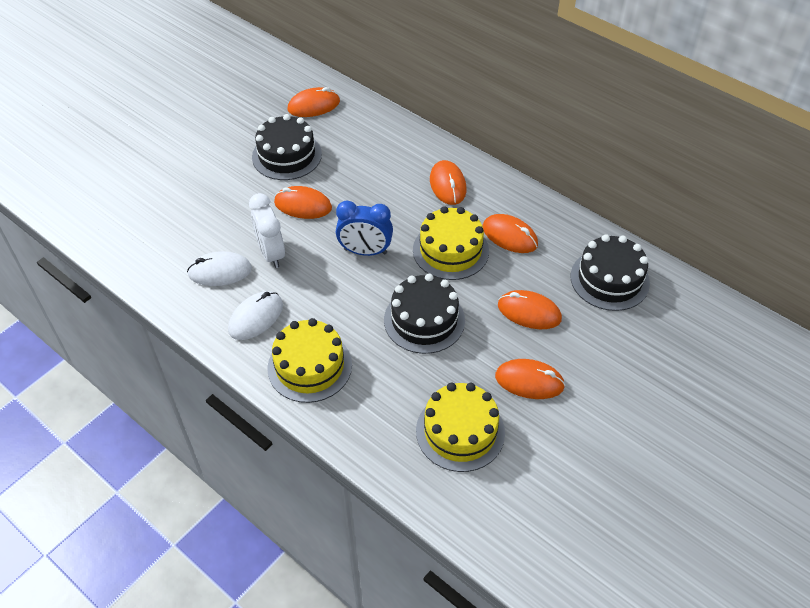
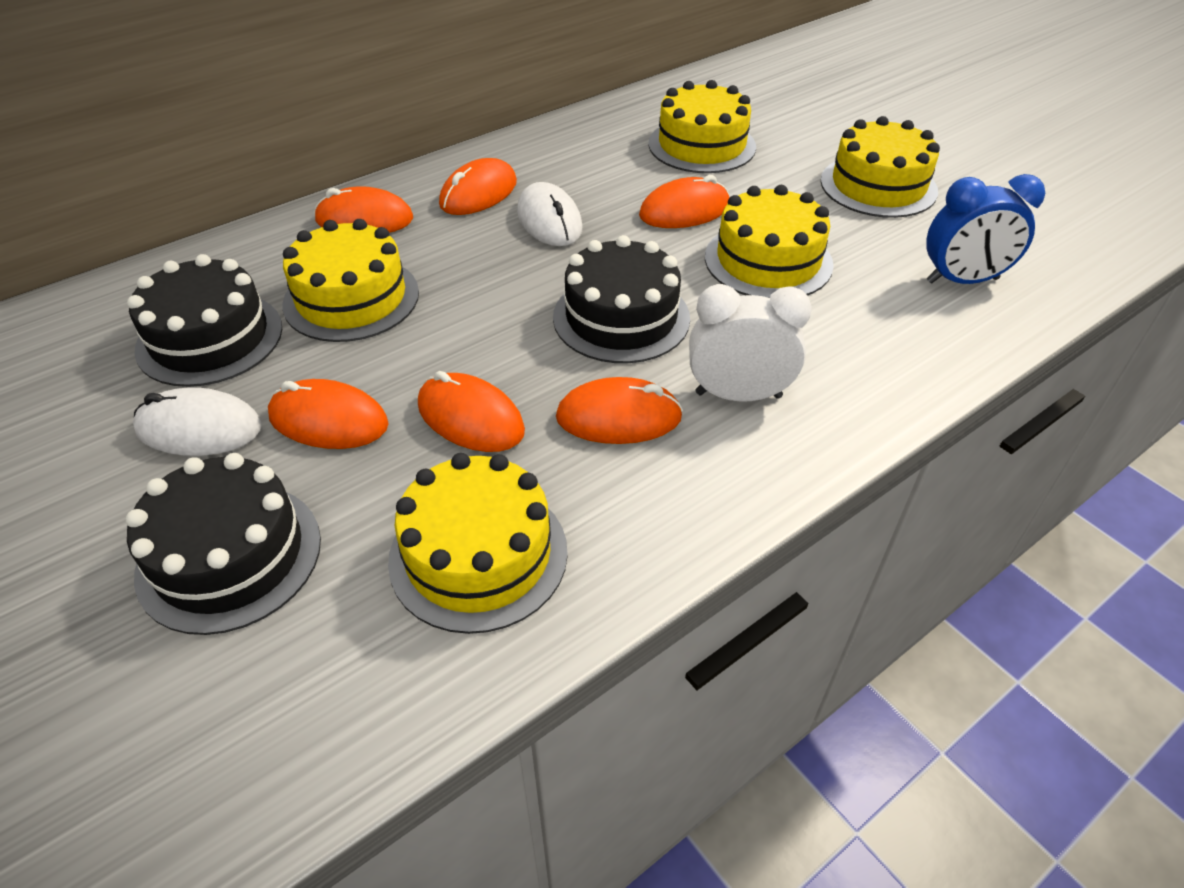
yellow cake: [268,318,352,403] [413,206,489,280] [416,383,505,472] = 3 -> [282,219,419,342] [388,453,568,634] [648,80,756,173] [705,185,834,298] [821,116,940,218] = 5

